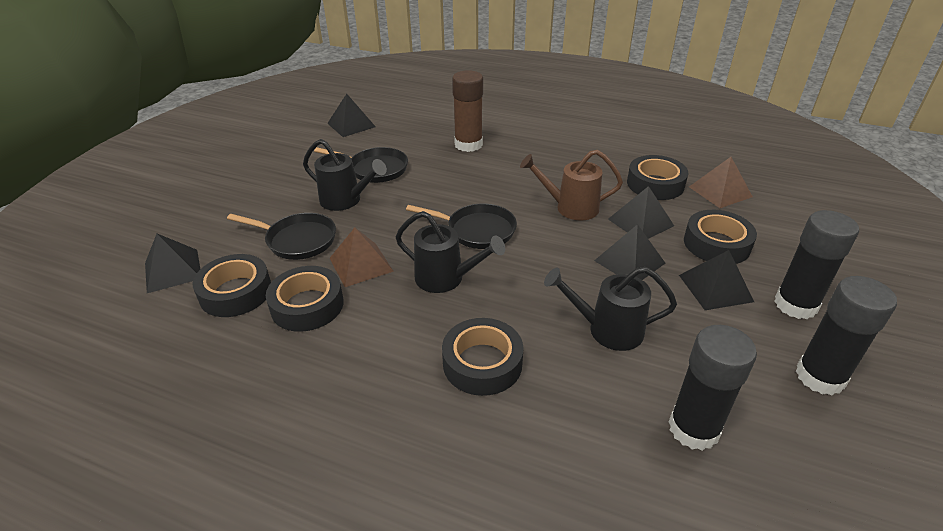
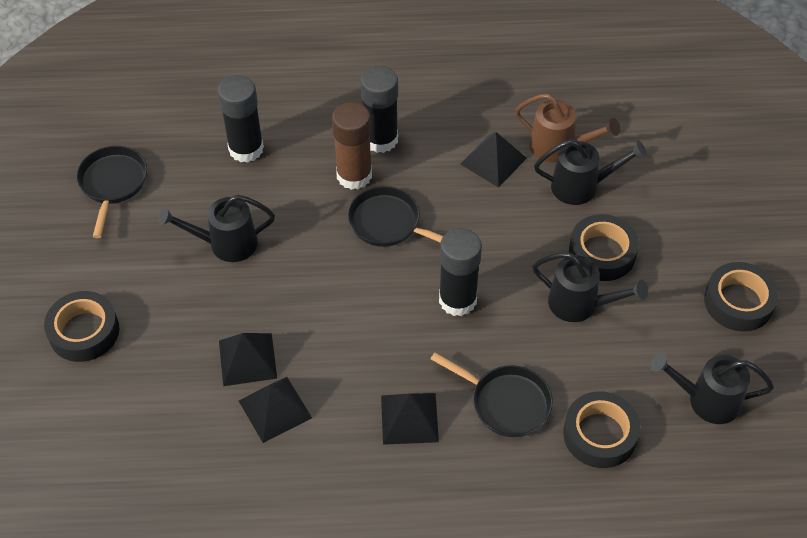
black pyramid: [145,234,200,293] [327,94,376,137] [594,224,665,280] [608,186,674,239] [679,250,754,310] = 5 -> [219,333,277,386] [239,377,312,443] [381,393,439,445] [460,132,527,187] = 4
black tape: [192,254,271,317] [266,266,344,332] [442,318,524,396] [627,155,688,200] [684,210,757,264] = 5 -> [44,291,119,362] [563,391,641,468] [569,214,639,281] [704,262,779,331] = 4
black watering can: [303,139,387,211] [396,211,505,293] [544,267,677,351] = 3 -> [158,195,275,262] [533,252,648,322] [534,139,647,205] [650,353,774,424] = 4
brown pyramid: [330,228,394,287] [689,157,753,208] = 2 -> none = 0

